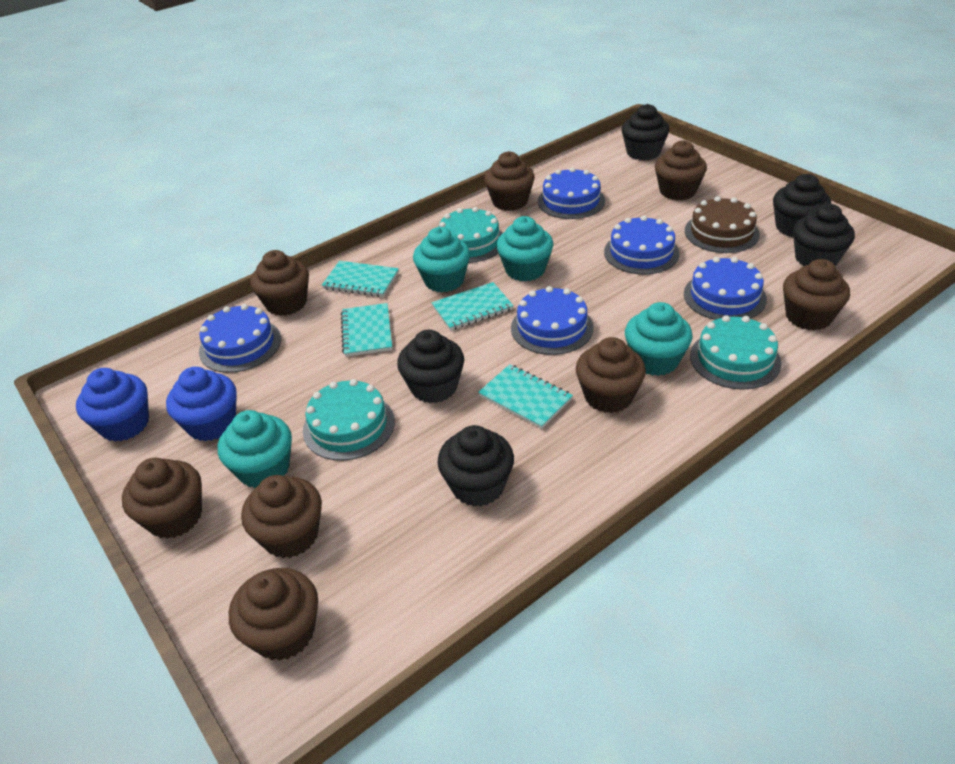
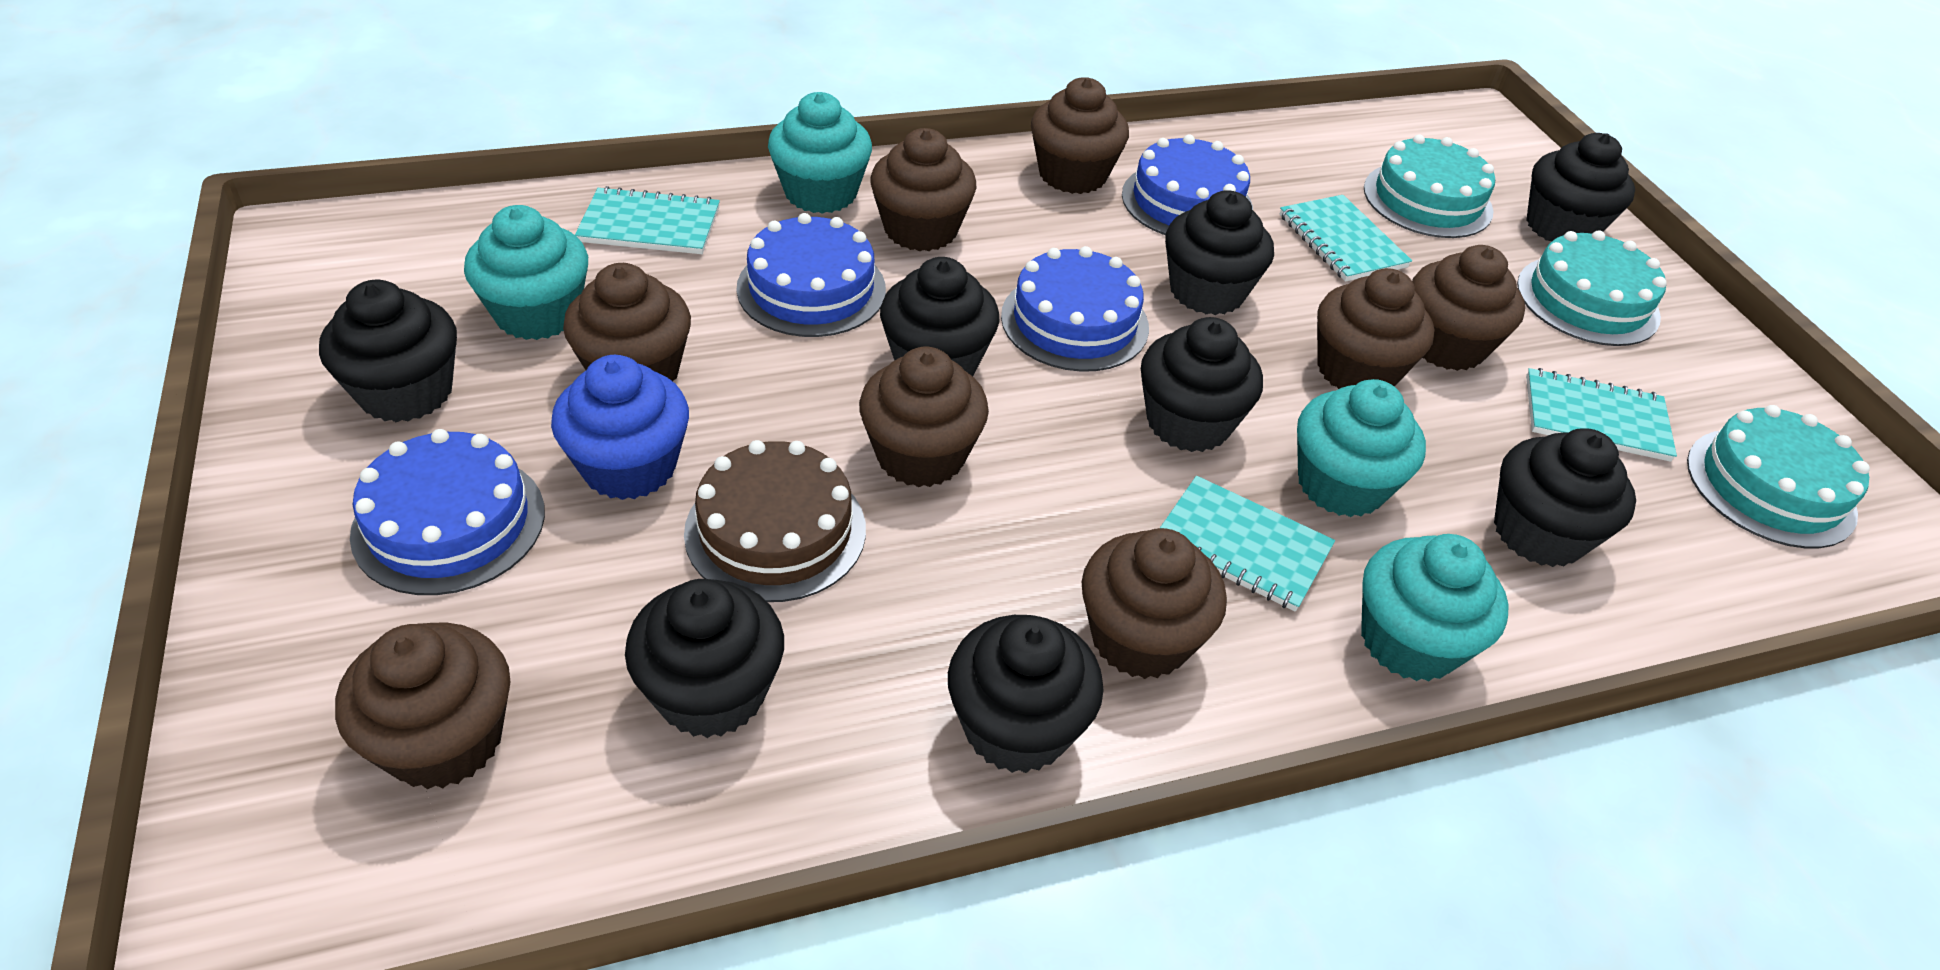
black cupcake: [397,330,464,403] [437,425,514,507] [622,104,669,160] [773,174,831,237] [793,204,855,266] = 5 -> [319,280,457,422] [625,579,784,738] [880,257,1000,376] [948,615,1104,773] [1141,317,1263,452] [1165,190,1274,315] [1494,428,1636,567] [1526,133,1635,242] = 8
blue cake: [199,304,281,373] [511,286,593,355] [538,167,605,219] [604,216,680,275] [684,257,767,320] = 5 -> [350,429,545,595] [736,213,886,337] [1001,246,1149,372] [1122,134,1253,235] = 4
blue cupcake: [76,368,149,442] [166,367,237,441] = 2 -> [551,355,689,500] = 1

